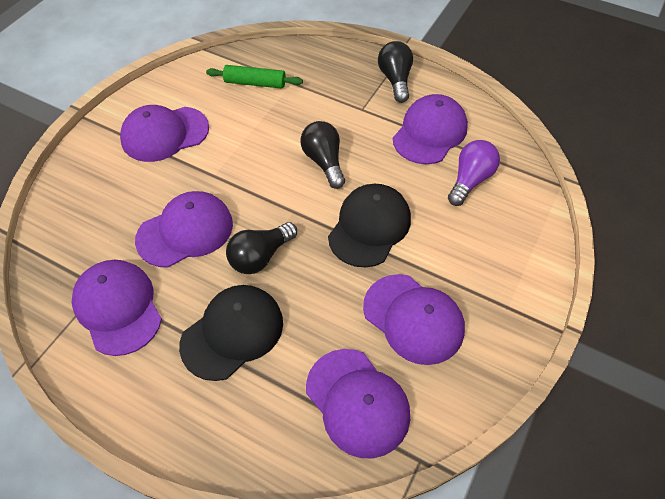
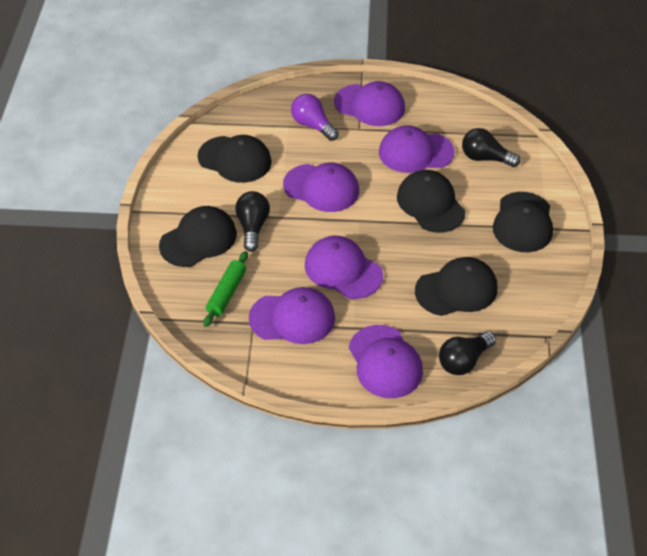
black cap: [179,285,283,381] [328,184,411,267] = 2 -> [159,206,237,267] [198,135,272,183] [397,170,466,233] [415,257,498,316] [493,192,553,252] = 5

